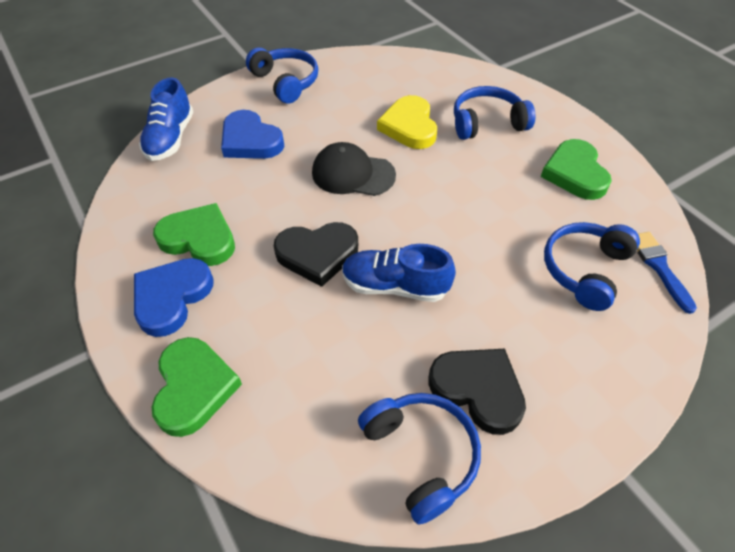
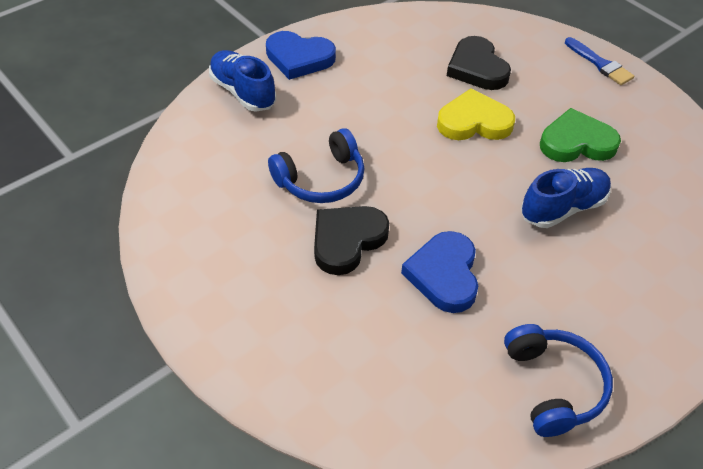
black cap: [312,142,396,196] = 1 -> none = 0
blue headphones: [246,48,318,104] [358,393,481,524] [454,86,536,140] [544,222,640,311] = 4 -> [268,128,364,203] [504,324,613,437] = 2
green heart: [152,337,242,437] [153,203,235,266] [541,139,612,200] = 3 -> [540,108,621,162] = 1

